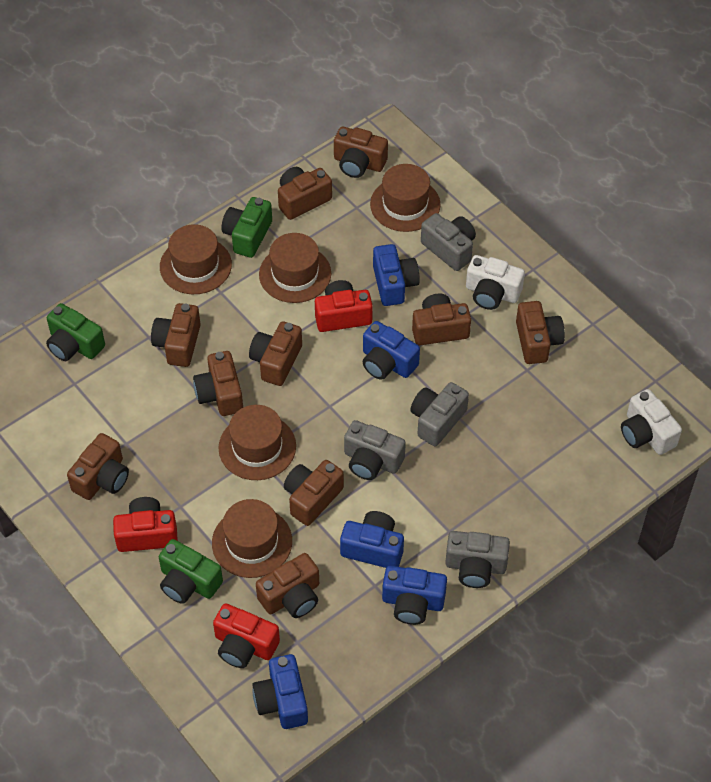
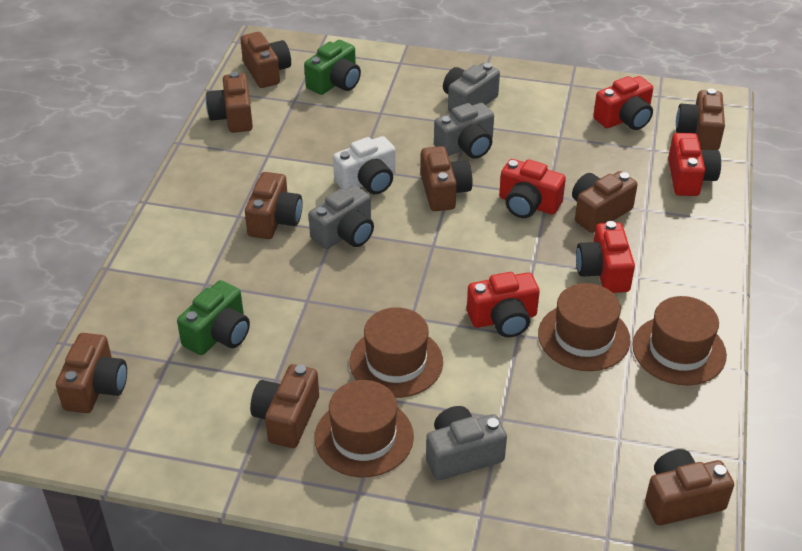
blue camera: [252,654,308,729] [340,511,404,568] [363,321,420,380] [373,244,420,306] [382,566,447,625] = 5 -> none = 0
brown camera: [67,433,129,500] [151,303,201,367] [193,351,243,416] [249,321,302,386] [256,553,319,618] [278,167,332,220] [284,460,344,526] [334,126,388,178] [412,293,471,345] [516,301,565,364] = 10 -> [56,333,127,413] [206,72,253,133] [240,32,291,88] [245,172,303,239] [250,364,319,448] [421,146,473,211] [572,171,637,233] [645,449,734,525] [676,88,725,150] = 9
brown hat: [160,224,232,294] [212,499,292,578] [218,405,296,480] [259,233,331,303] [370,164,441,232] = 5 -> [315,380,414,477] [350,307,443,398] [538,283,630,371] [632,296,727,385] = 4
green camera: [46,303,105,361] [159,539,223,604] [222,197,272,258] = 3 -> [177,280,250,355] [304,40,361,95] = 2
red camera: [113,497,178,552] [213,603,280,668] [315,280,373,332] = 3 -> [467,272,540,337] [499,159,566,218] [576,221,635,293] [593,76,653,130] [668,133,721,196] = 5
white camera: [466,255,525,310] [621,389,682,455] = 2 -> [333,136,396,194] = 1

